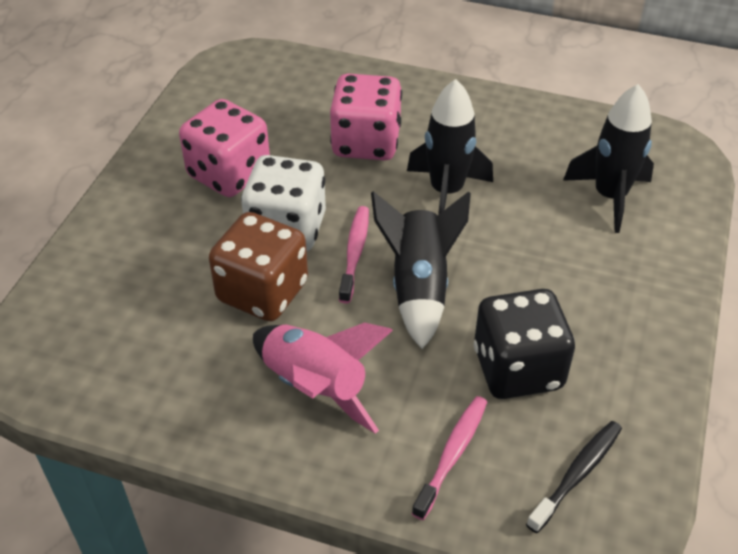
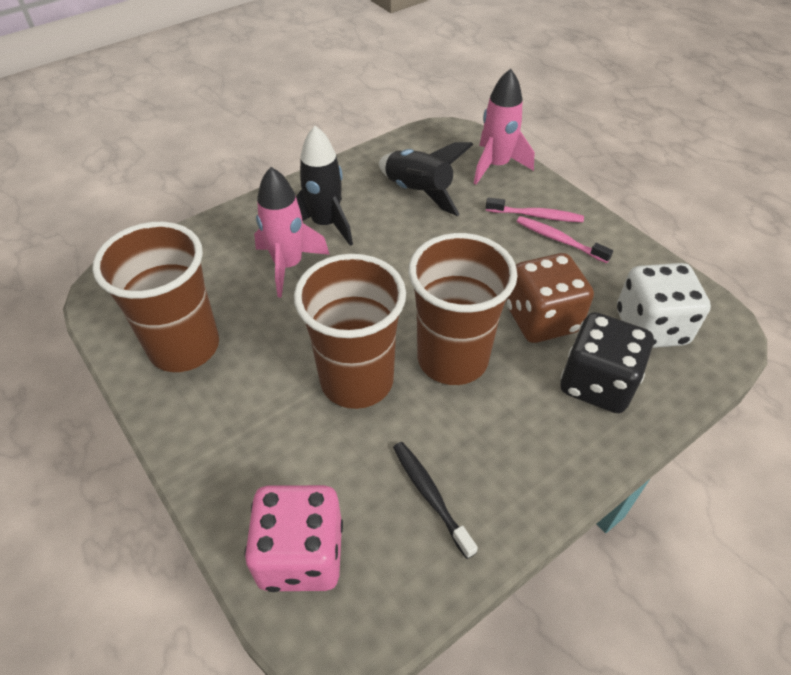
black rocket: [371,191,471,349] [407,79,493,215] [563,84,654,233] = 3 -> [296,126,353,246] [379,142,474,216] = 2
brown cup: none = 0 -> [93,222,219,372] [294,254,406,409] [409,233,517,385] = 3
pink dice: [179,99,270,197] [330,74,402,160] = 2 -> [245,485,343,592] = 1
pink rocket: [253,323,393,434] = 1 -> [254,167,330,298] [474,69,535,184] = 2

